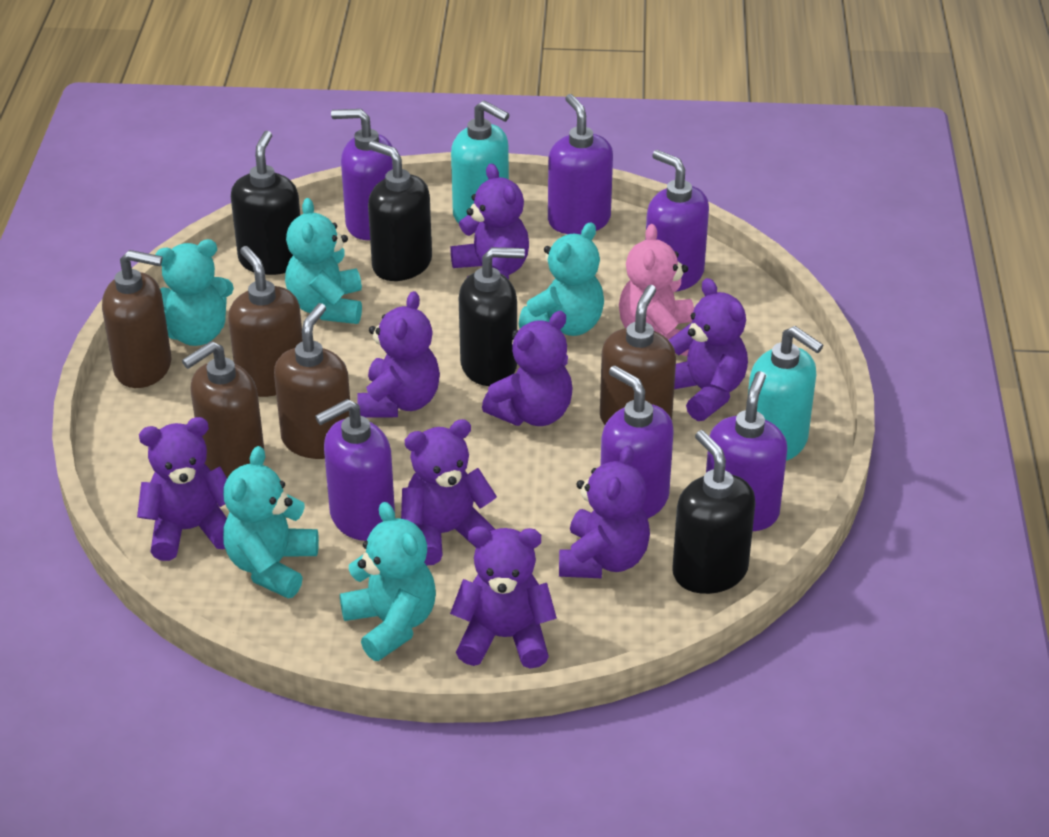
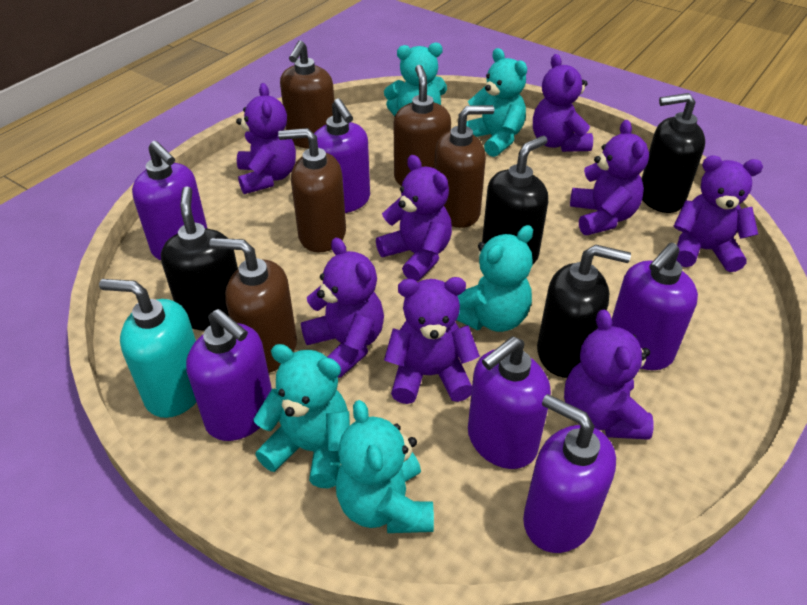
pink teddy bear: [619,224,694,356] = 1 -> none = 0
turquoise soap dispenser: [451,100,510,223] [748,326,823,461] = 2 -> [99,279,196,418] = 1

